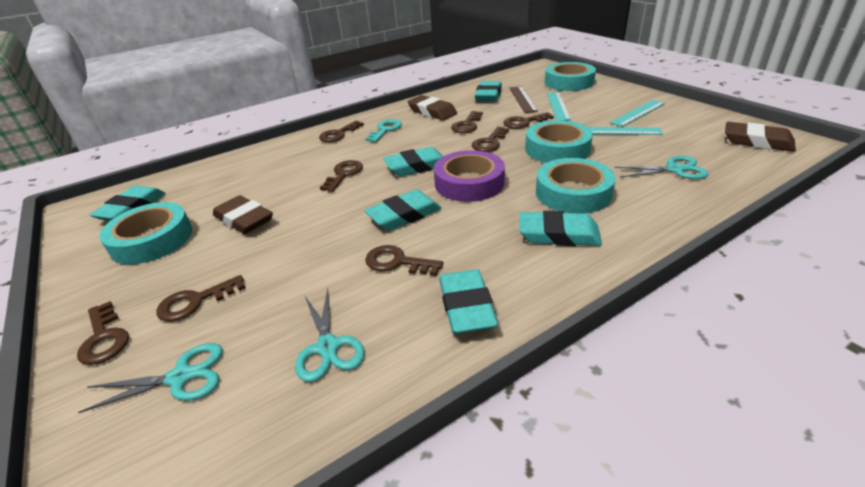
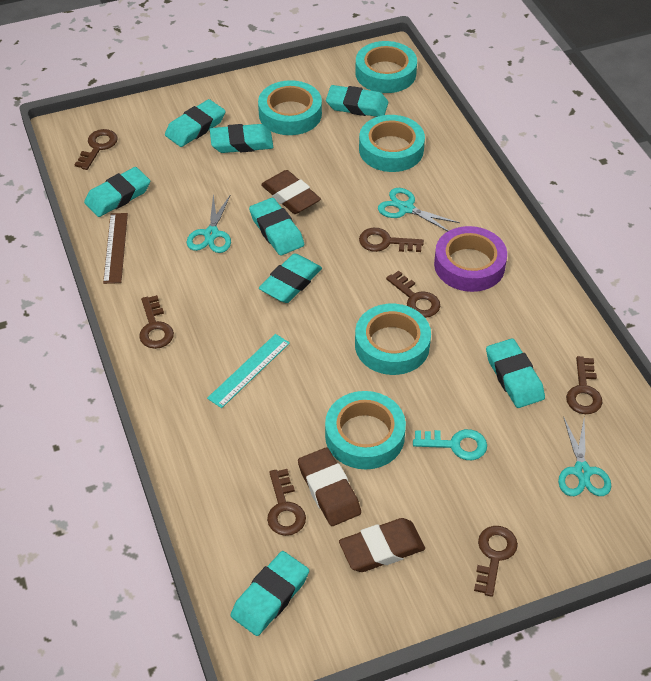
brown key: [77,301,129,365] [157,275,245,322] [319,121,364,142] [320,160,363,192] [365,245,443,276] [451,111,483,133] [472,127,509,152] [504,112,554,129] = 8 -> [74,129,118,170] [139,295,174,349] [267,469,306,536] [359,228,424,252] [386,271,440,318] [474,526,518,597] [566,356,602,414] = 7
turquoise eraser: [90,186,165,221] [364,190,442,230] [383,147,443,176] [439,269,498,334] [475,81,502,101] [519,211,602,246] = 6 -> [84,167,150,217] [165,99,226,147] [210,124,273,153] [231,551,309,636] [249,198,305,256] [259,253,322,303] [326,85,388,117] [486,338,545,408] = 8
turquoise ruler: [547,92,571,121] [588,127,663,135] [610,100,666,127] = 3 -> [207,334,290,408] = 1
turquoise tape: [99,202,192,264] [525,120,593,163] [536,158,616,214] [545,62,596,91] = 4 -> [258,80,322,135] [325,391,406,469] [355,41,417,93] [355,304,431,375] [359,115,425,172] = 5

